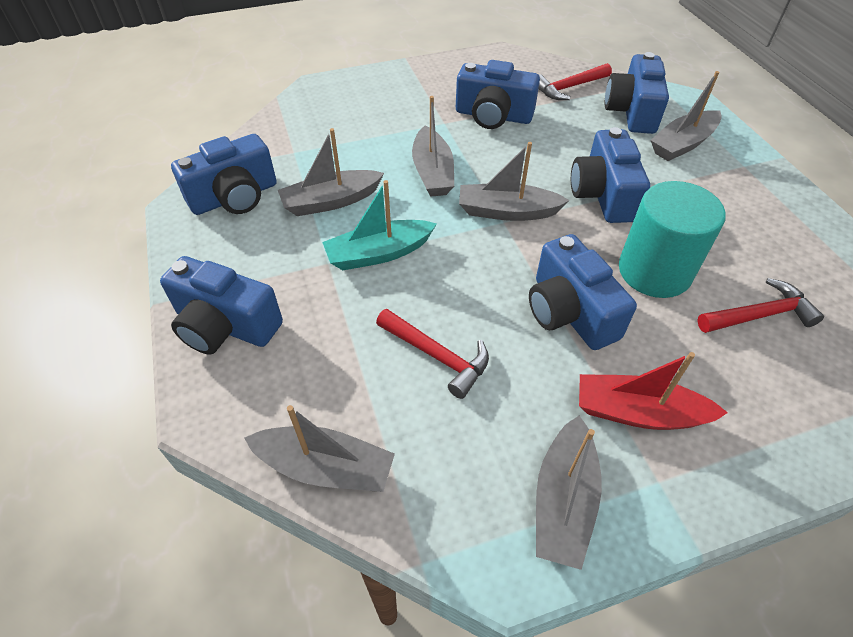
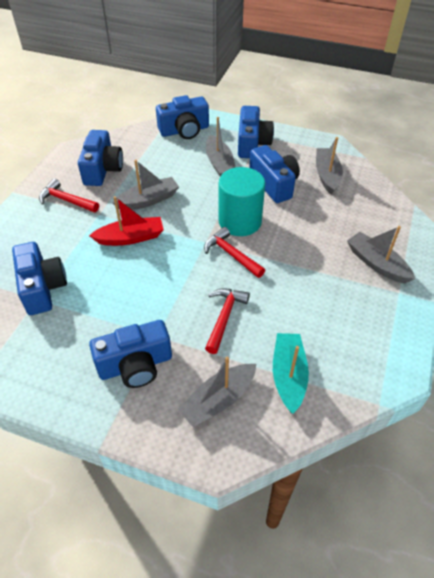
grey boat: [244,405,395,492] [278,128,384,216] [412,96,454,197] [459,142,570,221] [536,415,602,570] [650,71,722,161] = 6 -> [112,160,179,210] [178,357,256,427] [206,117,236,177] [316,137,343,195] [347,226,415,283] = 5

